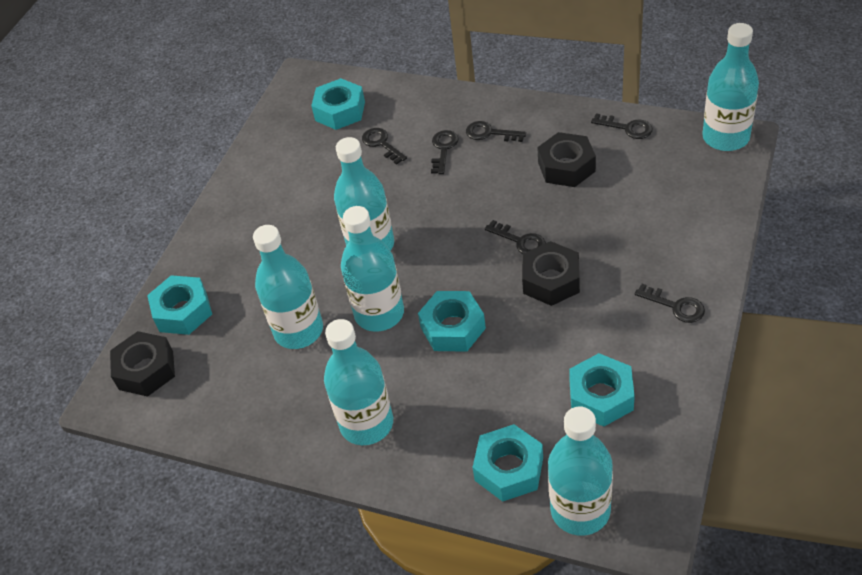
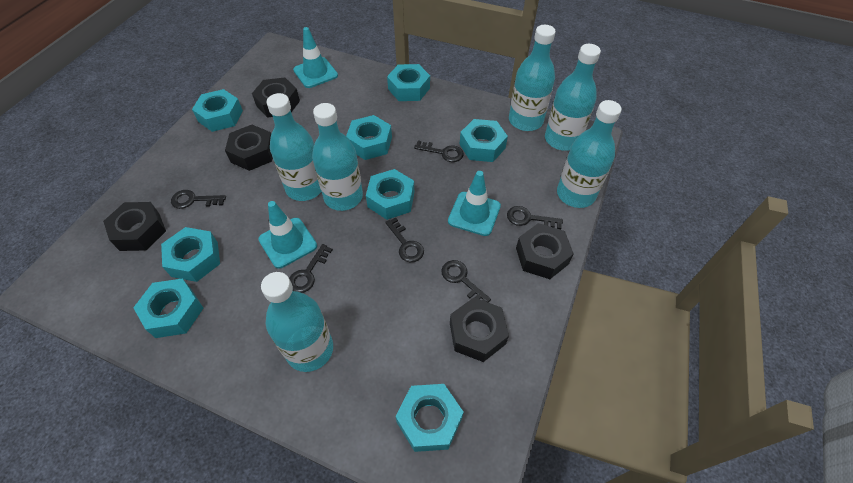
black nut: [110,331,175,397] [522,241,580,306] [537,132,596,187] = 3 -> [103,202,166,251] [225,125,273,171] [252,78,300,118] [450,297,509,362] [516,223,574,279] = 5
turquoise nut: [147,275,212,335] [311,78,365,130] [418,291,486,352] [473,424,543,502] [569,353,635,427] = 5 -> [133,278,203,338] [161,227,220,282] [192,89,243,132] [346,115,392,160] [366,169,414,220] [387,64,430,101] [395,384,464,452] [460,119,508,162] = 8
turquoise traffic cone: none = 0 -> [258,201,317,268] [293,27,338,88] [448,171,501,236] = 3

